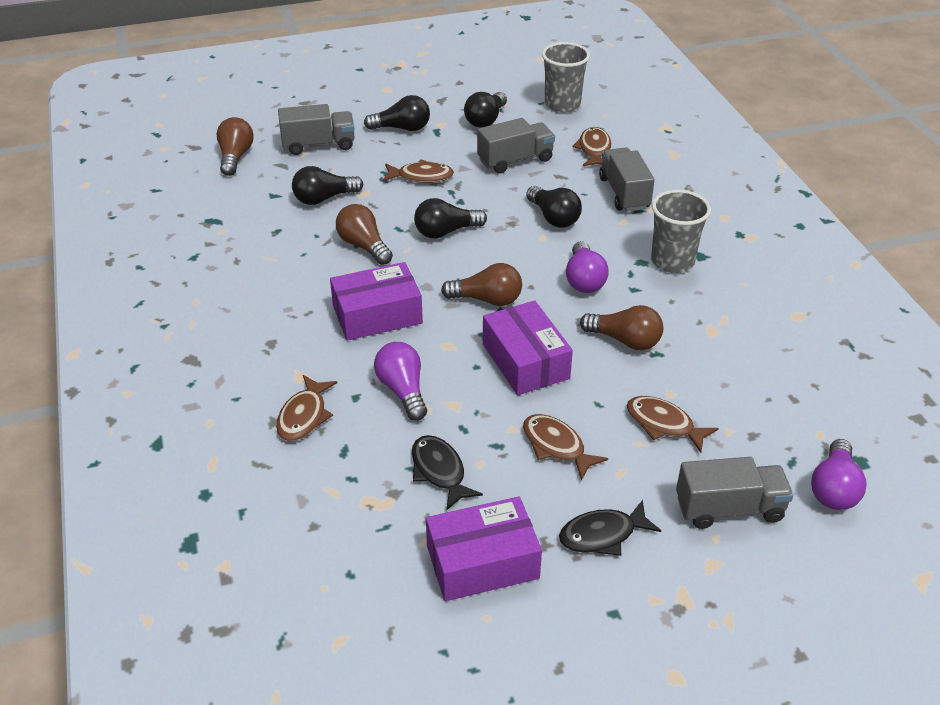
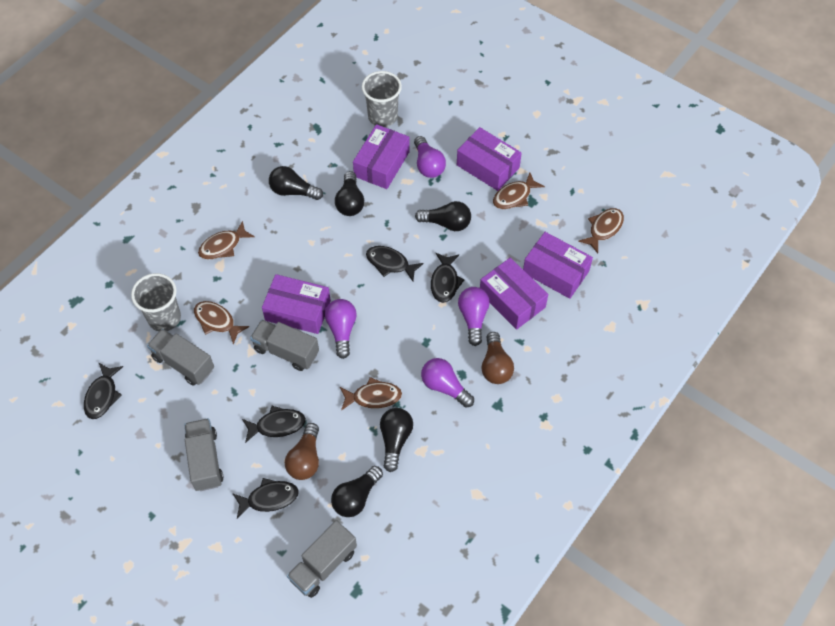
black fish: [412,435,483,511] [559,500,661,556] = 2 -> [84,362,123,419] [232,478,299,518] [242,406,306,443] [366,246,424,281] [431,253,465,303] = 5
brown light bulb: [217,117,254,176] [336,204,393,265] [441,263,522,306] [580,305,663,350] = 4 -> [285,423,319,480] [481,332,514,384] = 2
purple box: [330,262,423,341] [426,496,542,601] [483,300,573,395] = 3 -> [262,274,331,334] [353,124,410,189] [457,127,522,191] [480,258,548,330] [523,232,593,299] = 5
purple light bulb: [374,342,427,421] [566,241,609,293] [811,439,867,510] = 3 -> [325,299,357,359] [414,136,446,178] [421,358,474,407] [458,287,490,346] = 4

